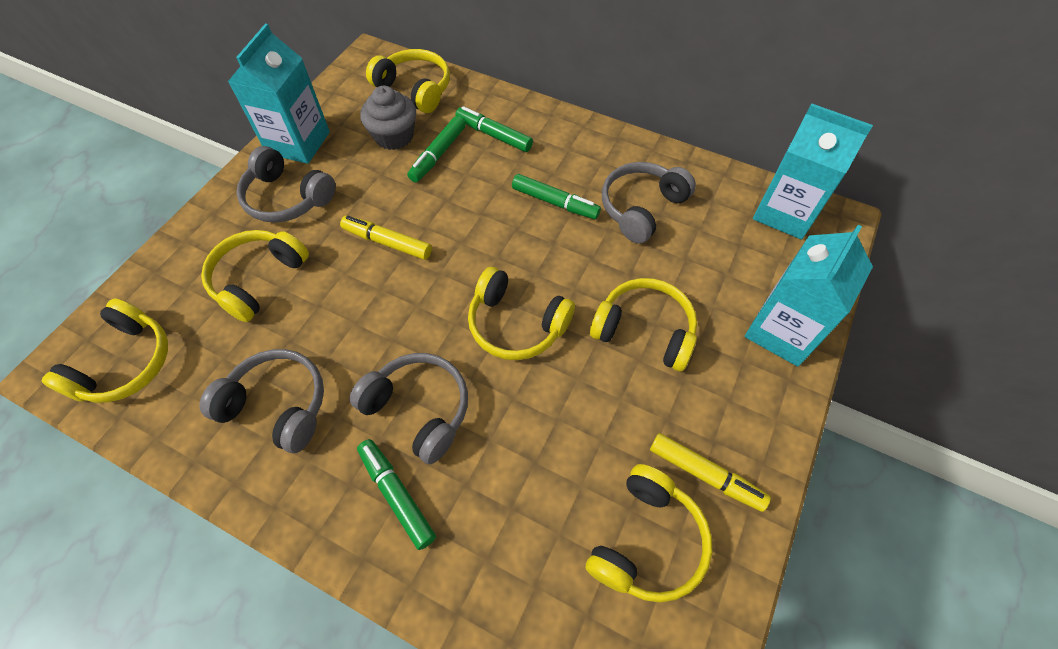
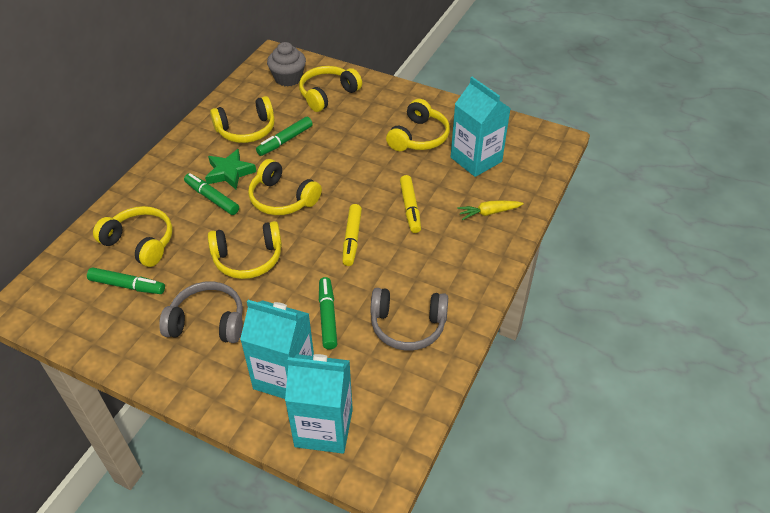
green star: none = 0 -> [205,149,256,189] = 1
grey headphones: [200,349,324,453] [237,146,336,223] [349,353,468,464] [602,162,696,244] = 4 -> [159,281,243,343] [370,288,448,351] = 2
yellow carrot: none = 0 -> [457,200,524,220] = 1

